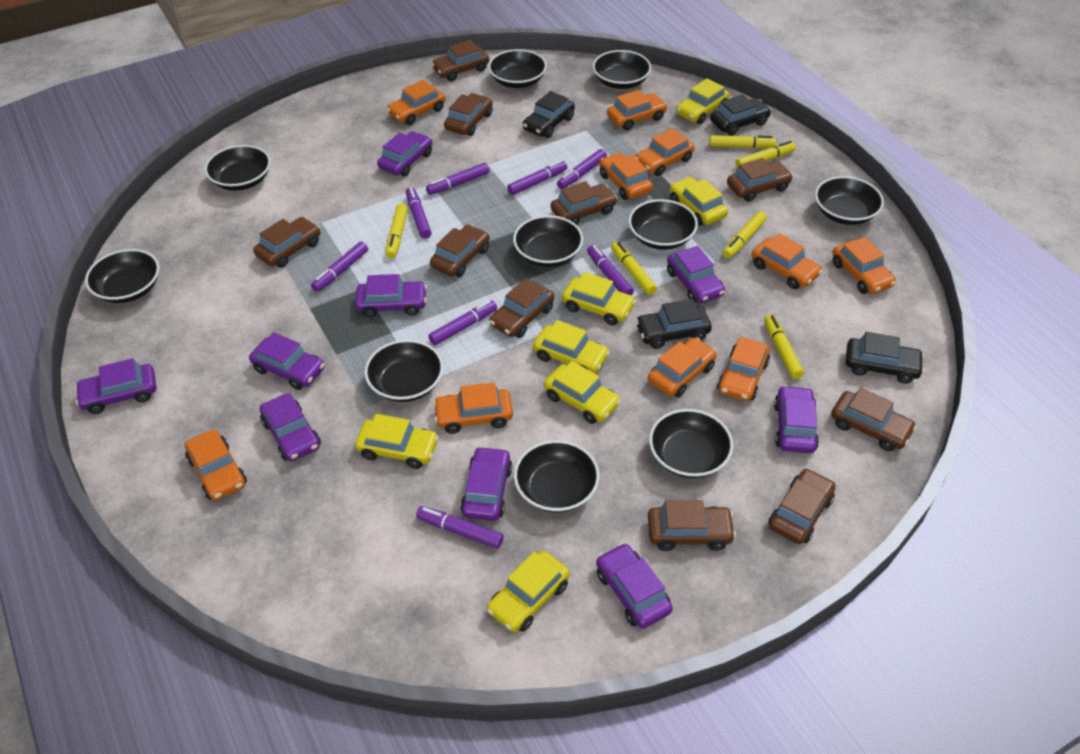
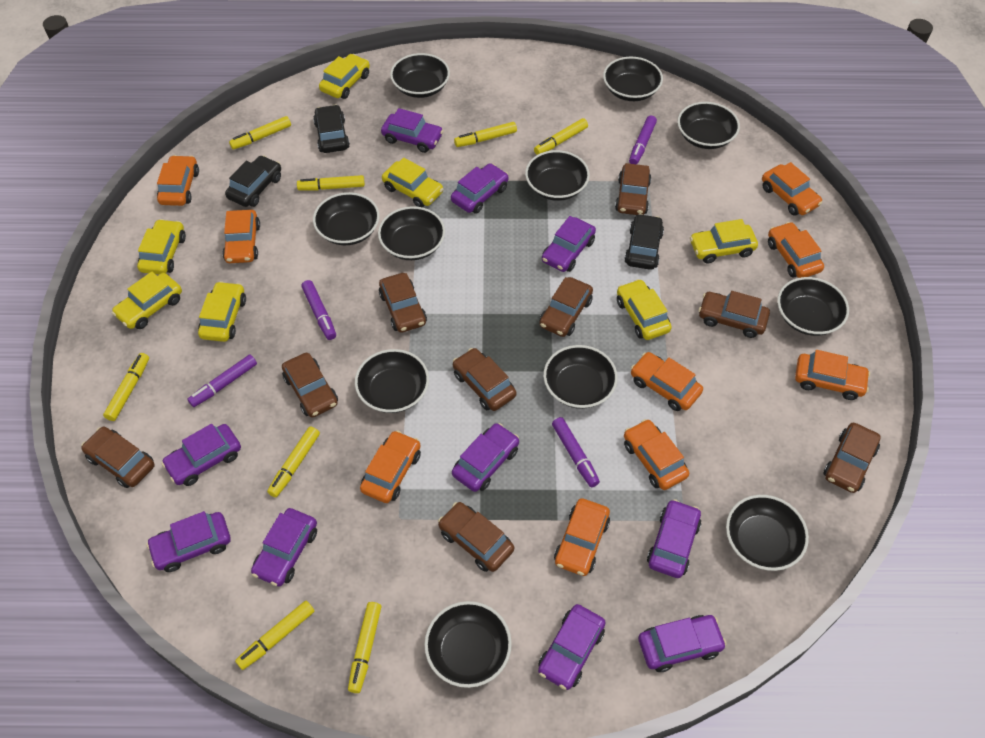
black bowl: [85,249,160,303] [204,145,271,191] [364,340,443,402] [488,49,547,88] [513,215,583,267] [514,440,600,513] [593,50,651,89] [629,199,698,250] [649,409,733,478] [815,176,884,225] = 10 -> [313,192,379,245] [355,349,429,413] [378,206,445,260] [390,53,450,98] [424,601,512,688] [525,150,590,201] [543,345,618,409] [603,57,663,101] [677,102,740,149] [726,495,809,571] [777,277,849,336] = 11
black car: [523,91,575,138] [635,299,712,349] [710,95,771,136] [846,332,924,384] = 4 -> [225,155,281,207] [313,105,350,153] [624,214,664,270] = 3
brown car: [253,217,320,268] [430,225,490,277] [431,40,489,81] [444,93,493,136] [490,278,554,338] [550,181,617,225] [648,500,736,551] [727,158,793,202] [768,468,836,544] [831,388,917,451] = 10 -> [81,427,155,488] [282,353,338,418] [379,273,427,333] [438,502,514,572] [453,348,516,411] [539,277,593,337] [615,163,651,215] [699,291,770,338] [823,423,881,493] = 9
orange car: [185,429,247,501] [387,80,446,125] [433,382,513,434] [599,153,653,200] [607,90,668,130] [635,128,695,176] [648,337,717,398] [717,337,770,401] [752,233,822,289] [832,237,896,294] = 10 -> [157,155,199,206] [222,210,260,263] [360,430,421,503] [554,498,610,576] [624,419,689,490] [631,352,703,411] [762,162,822,216] [768,222,824,278] [795,350,870,400] = 9
purple car: [75,358,156,414] [249,332,325,390] [260,393,321,461] [355,274,427,317] [377,131,432,177] [460,446,512,521] [596,543,673,629] [667,246,725,303] [774,385,819,453] = 9 -> [146,511,231,572] [161,424,241,486] [251,508,317,587] [381,108,443,153] [451,163,508,214] [452,423,519,492] [538,604,606,690] [542,216,596,272] [638,615,727,672] [647,499,701,578] = 10
purple marker: [311,241,368,292] [406,187,432,239] [416,506,504,548] [426,163,489,195] [428,300,497,345] [507,160,567,195] [557,149,607,189] [587,245,634,295] = 8 -> [187,355,257,407] [301,280,336,340] [552,417,600,487] [629,115,657,164] = 4
yellow marker: [386,204,408,258] [611,242,657,295] [709,135,776,148] [723,211,767,258] [735,141,796,168] [764,314,804,379] = 6 -> [103,353,149,421] [229,116,291,150] [235,601,314,670] [267,427,320,497] [297,175,365,191] [348,602,381,693] [454,122,517,147] [534,118,588,155] = 8

